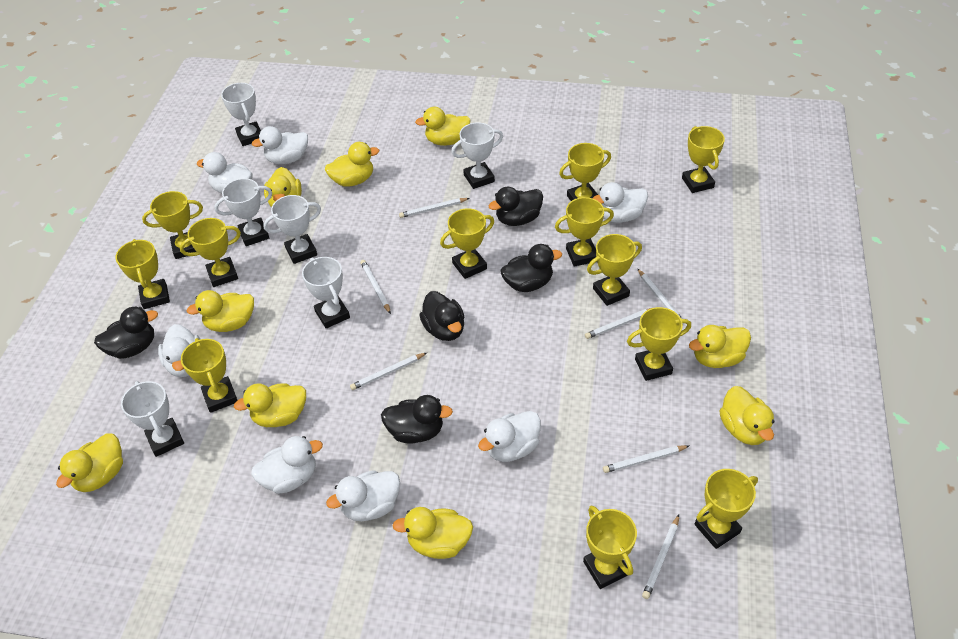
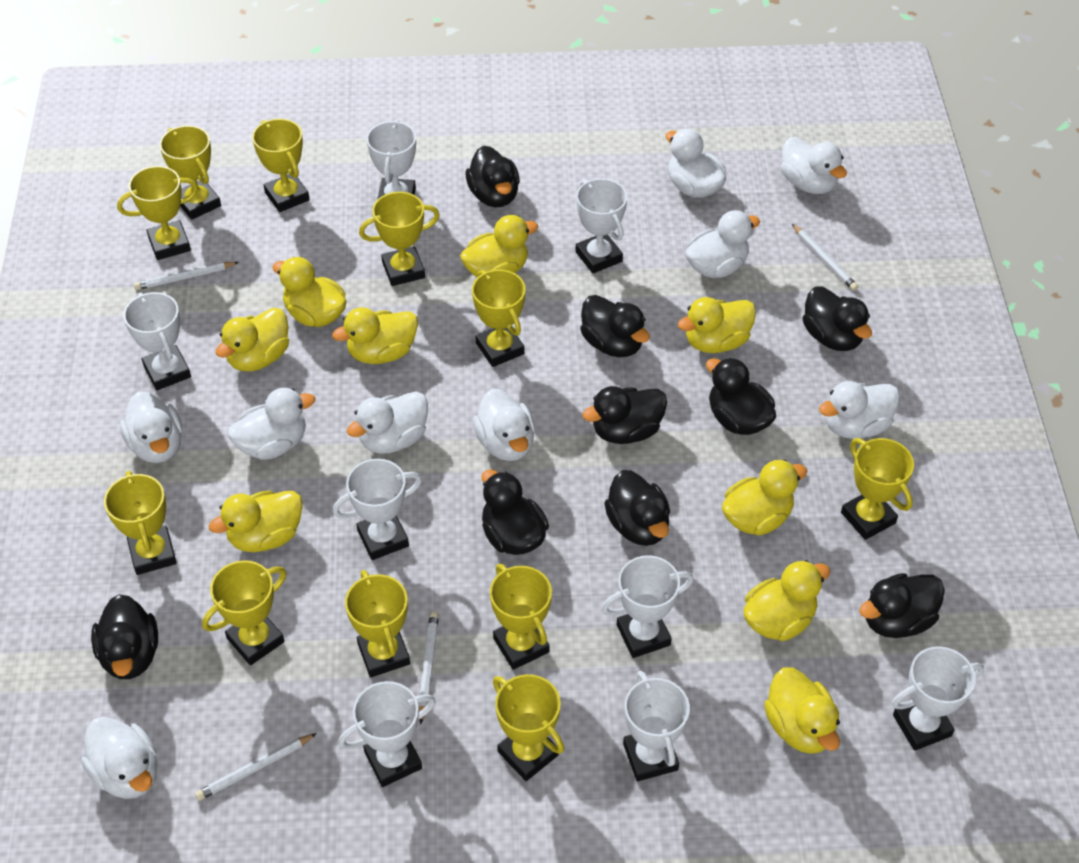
black duck: [94,307,158,359] [381,395,453,444] [419,291,464,341] [489,187,543,226] [501,244,562,292] = 5 -> [91,594,158,679] [465,146,520,208] [481,469,549,555] [580,295,650,357] [582,386,667,444] [604,470,670,546] [706,358,776,435] [803,286,872,351] [859,573,945,638] = 9
white duck: [158,324,201,377] [197,152,253,194] [251,436,323,494] [252,126,308,164] [326,470,400,521] [478,411,541,462] [593,182,648,223] = 7 -> [81,717,157,799] [120,391,183,463] [228,388,315,460] [347,391,428,454] [473,389,535,461] [666,129,726,198] [685,210,760,278] [781,137,847,194] [819,381,900,439] = 9
white pencil: [350,353,426,390] [360,260,391,314] [399,198,470,218] [585,308,651,339] [603,445,689,473] [638,269,682,319] [642,515,679,599] = 7 -> [134,262,239,290] [195,733,317,801] [418,611,439,725] [792,224,858,291] = 4
white trophy: [121,381,184,457] [214,178,272,246] [221,83,261,146] [263,195,321,264] [302,257,350,329] [451,122,503,189] = 6 -> [124,292,191,390] [333,459,422,560] [339,681,436,787] [367,120,416,200] [576,178,627,273] [602,555,694,658] [623,671,690,781] [892,646,984,751] = 8
yellow trophy: [115,239,170,309] [142,191,203,259] [180,218,241,287] [181,338,237,413] [440,209,494,279] [555,197,614,267] [559,143,611,201] [583,506,637,589] [587,234,642,306] [627,307,691,381] [682,126,725,193] [695,469,758,549] = 12 -> [104,471,177,575] [117,166,198,260] [160,125,221,220] [202,560,287,665] [252,119,310,212] [345,570,410,677] [359,192,440,286] [472,270,526,367] [490,564,552,670] [493,674,564,781] [841,438,914,540] = 11

